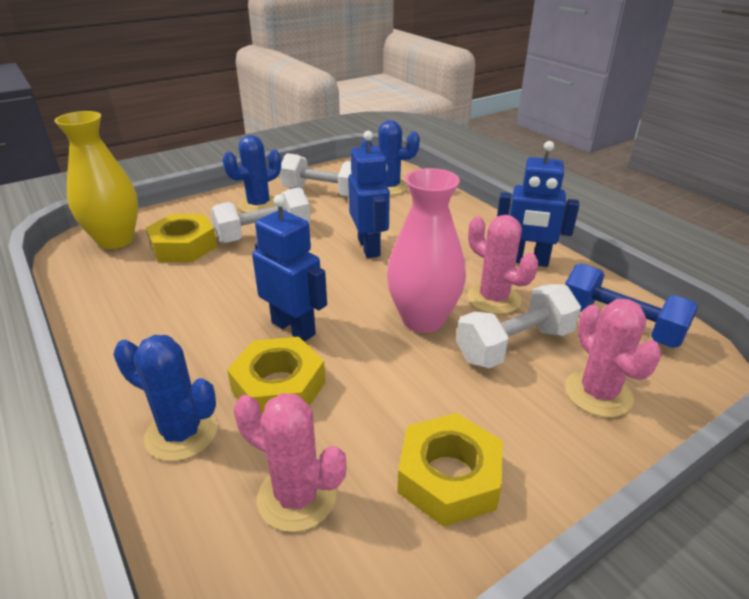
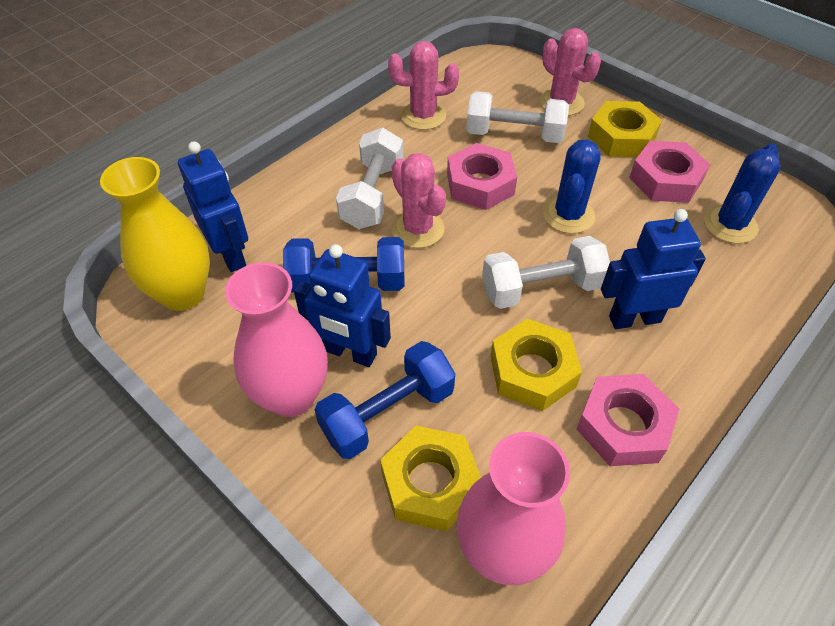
blue cactus: [113,335,218,461] [223,135,281,213] [361,120,420,195] = 3 -> [542,139,601,234] [704,144,780,244] = 2
blue dumbbell: [565,263,698,348] = 1 -> [283,237,404,292] [315,341,455,459] = 2
pink nut: none = 0 -> [447,143,517,210] [577,374,679,466] [629,141,710,203] = 3
pink vase: [387,168,466,333] = 1 -> [225,262,328,417] [457,432,570,585] = 2

